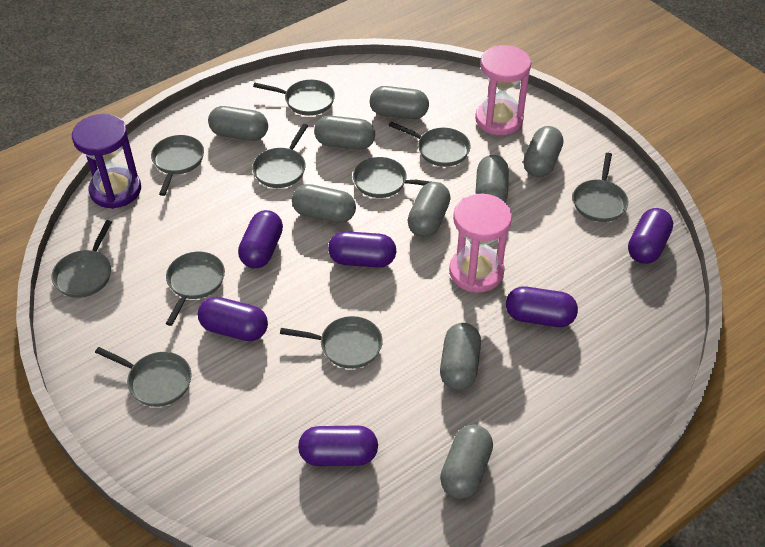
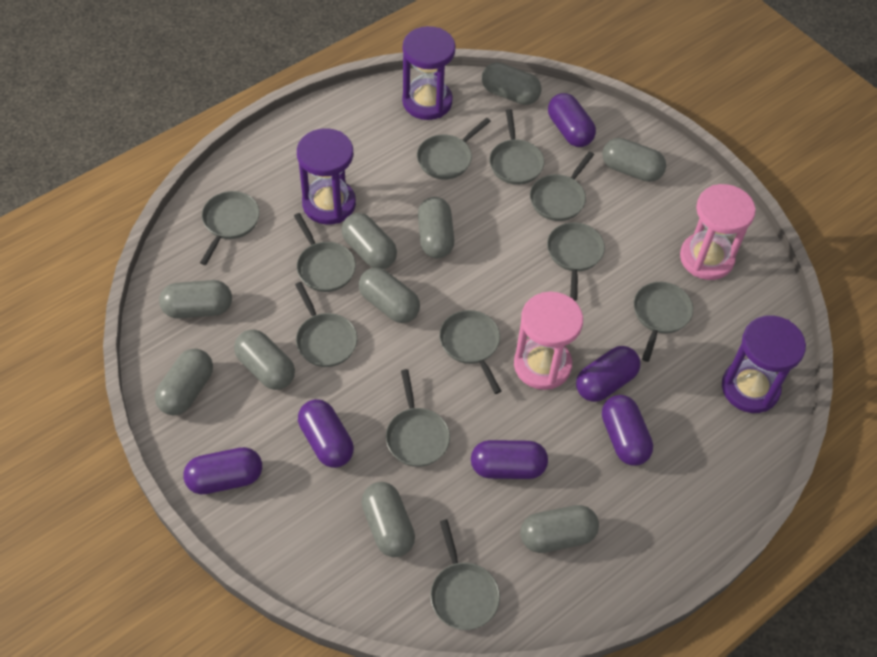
grey capsule: [208,106,268,141] [292,184,356,223] [314,116,375,150] [370,86,429,119] [407,182,451,237] [440,323,481,390] [440,424,493,499] [476,155,509,202] [523,126,563,178] = 9 -> [155,349,213,415] [159,280,232,319] [234,330,295,390] [341,213,397,269] [359,267,420,323] [361,482,415,557] [418,197,454,258] [482,62,541,105] [520,505,599,553] [602,138,666,182] = 10
grey pan: [52,220,112,298] [95,347,192,407] [151,135,204,196] [166,252,225,326] [252,124,308,188] [253,80,335,116] [280,316,383,369] [353,157,430,198] [389,122,470,167] [573,153,628,222] = 10 -> [200,191,260,265] [294,213,356,292] [295,282,357,367] [386,369,450,467] [417,118,491,180] [431,519,500,630] [439,310,501,394] [489,109,544,185] [530,151,594,221] [547,222,605,301] [634,282,693,362] = 11
purple hourglass: [72,114,141,209] = 1 -> [297,128,356,225] [402,26,456,120] [722,315,806,413] = 3

